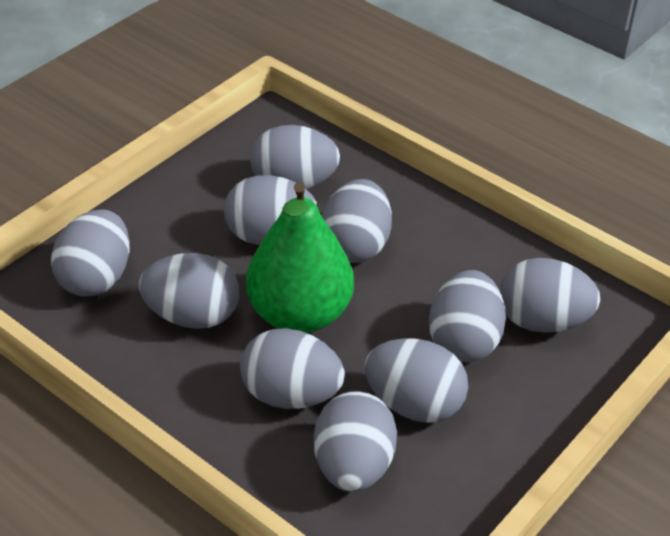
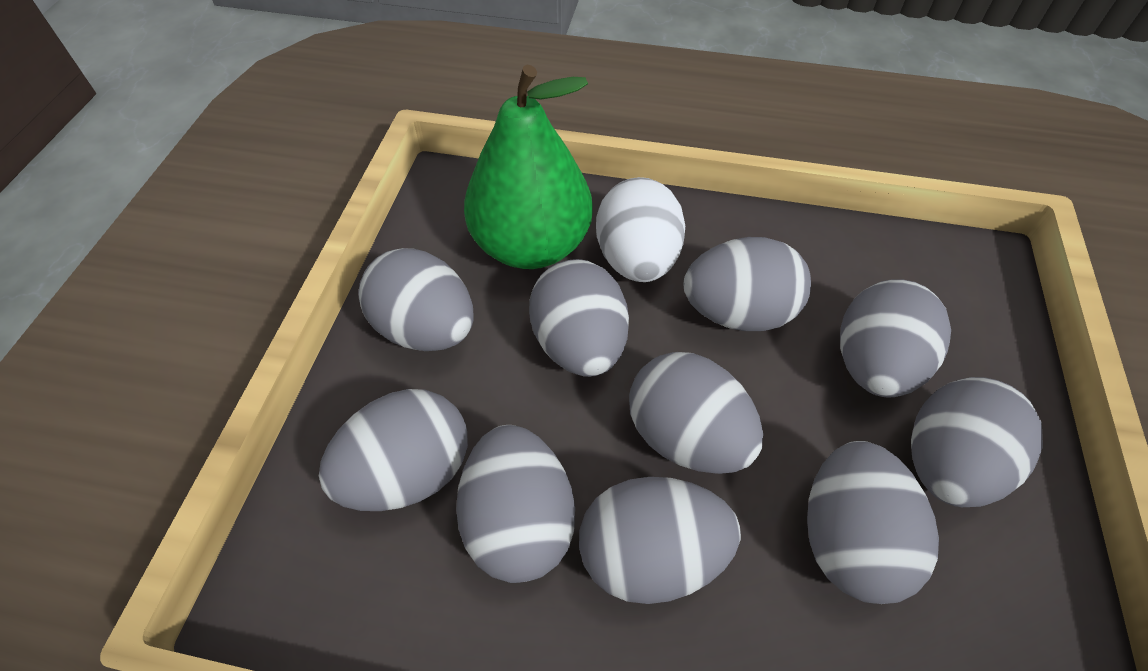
white egg: none = 0 -> [596,177,685,282] = 1

